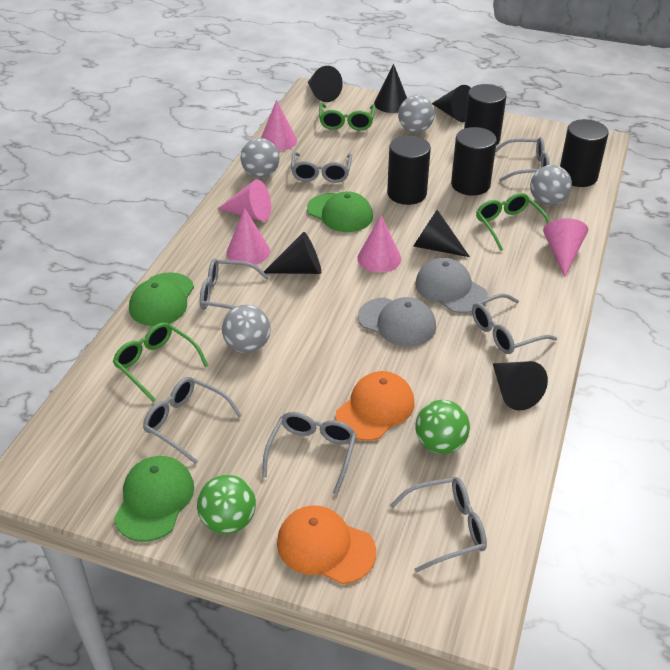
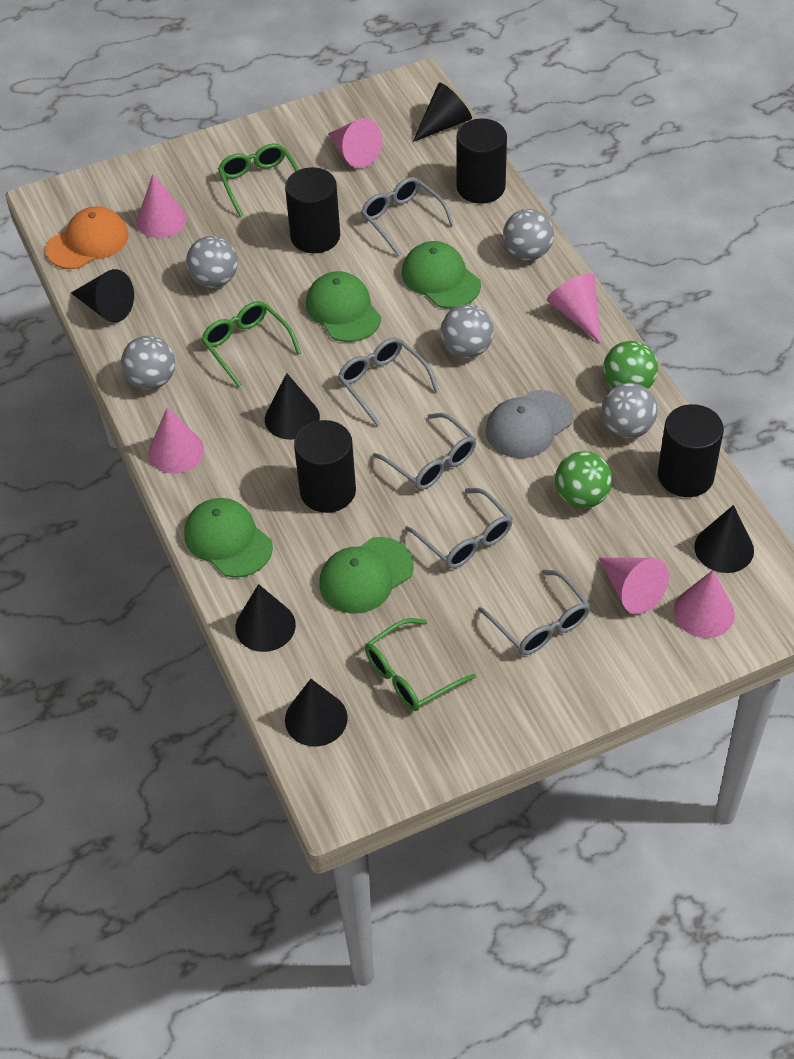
green cap: [114,456,194,542] [129,272,194,326] [307,191,373,232] = 3 -> [184,498,273,577] [306,271,381,342] [319,537,414,614] [402,241,481,308] = 4
grey ball: [222,305,271,353] [241,138,280,178] [398,95,435,133] [530,165,572,206] = 4 -> [121,336,175,390] [186,236,238,288] [441,304,494,358] [503,209,554,261] [602,383,658,438] = 5
grey cap: [358,297,436,347] [415,258,488,313] = 2 -> [485,390,573,458] = 1
grey glasses: [143,377,242,464] [200,258,269,310] [262,412,357,495] [291,152,352,183] [390,477,487,573] [472,294,557,354] [495,137,550,182] = 7 -> [338,337,439,426] [361,177,454,256] [373,413,476,490] [405,488,513,569] [478,569,591,655] = 5
orange cap: [277,506,376,584] [336,371,414,441] = 2 -> [46,206,129,269] = 1
pink cone: [218,179,271,221] [227,208,270,266] [261,100,297,151] [357,215,401,273] [543,218,588,277] = 5 -> [137,174,187,238] [149,407,204,474] [328,118,382,168] [547,273,601,343] [599,557,669,614] [673,570,735,638] = 6

